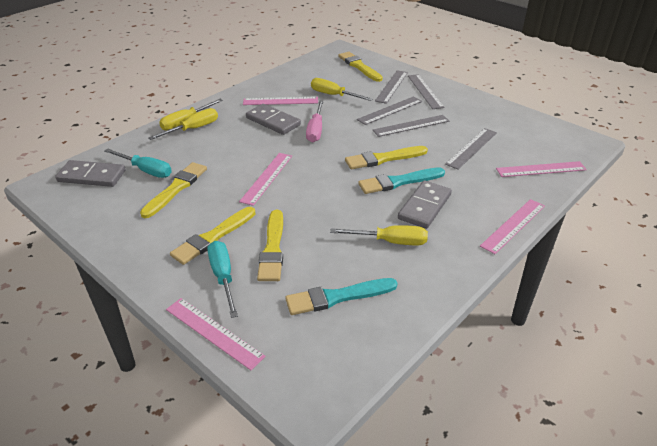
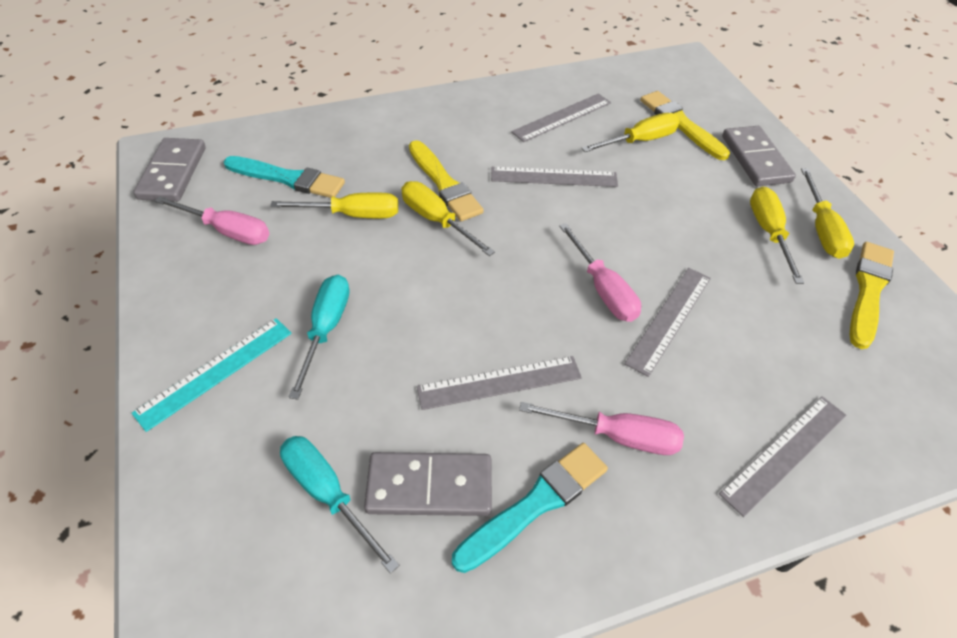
pink ruler: [166,298,266,370] [239,153,292,206] [243,97,318,105] [480,199,545,254] [496,161,587,177] = 5 -> none = 0
pink screwdriver: [306,101,323,142] = 1 -> [155,196,269,245] [519,402,684,455] [559,223,641,322] = 3
turquoise ruler: none = 0 -> [132,318,292,432] = 1
yellow brush: [140,162,207,218] [170,207,255,265] [257,210,283,281] [338,52,383,82] [345,146,428,169] = 5 -> [409,140,484,221] [640,91,730,160] [849,242,894,349] = 3
yellow screwdriver: [148,108,218,140] [159,99,223,131] [311,78,373,101] [330,225,428,245] = 4 -> [270,192,398,219] [401,181,495,256] [581,113,680,152] [750,186,804,284] [801,168,854,259] = 5

